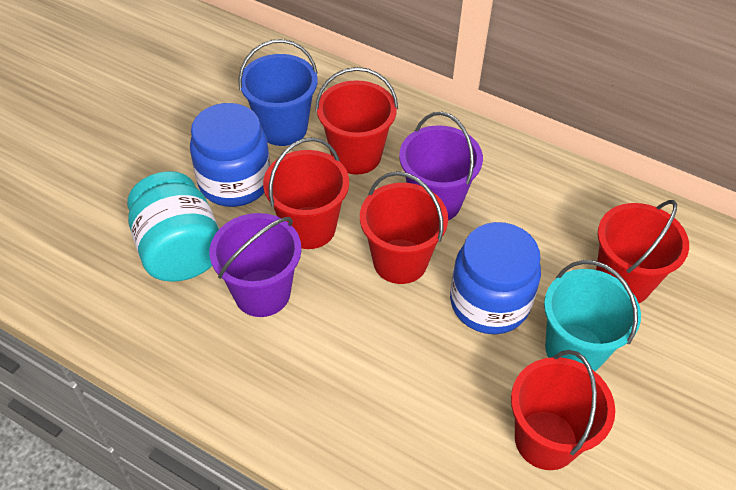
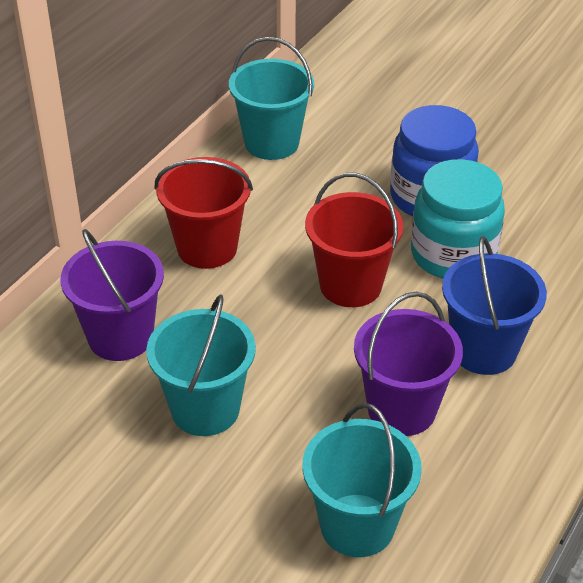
blue jar: [190,103,271,207] [450,222,541,334] = 2 -> [390,105,479,216] = 1
red bucket: [263,137,349,249] [315,67,398,175] [360,171,448,284] [511,350,615,470] [596,200,689,303] = 5 -> [155,157,253,269] [305,173,403,307] = 2
turquoise bucket: [544,260,641,371] = 1 -> [146,294,256,436] [229,37,314,160] [302,403,422,557] = 3

